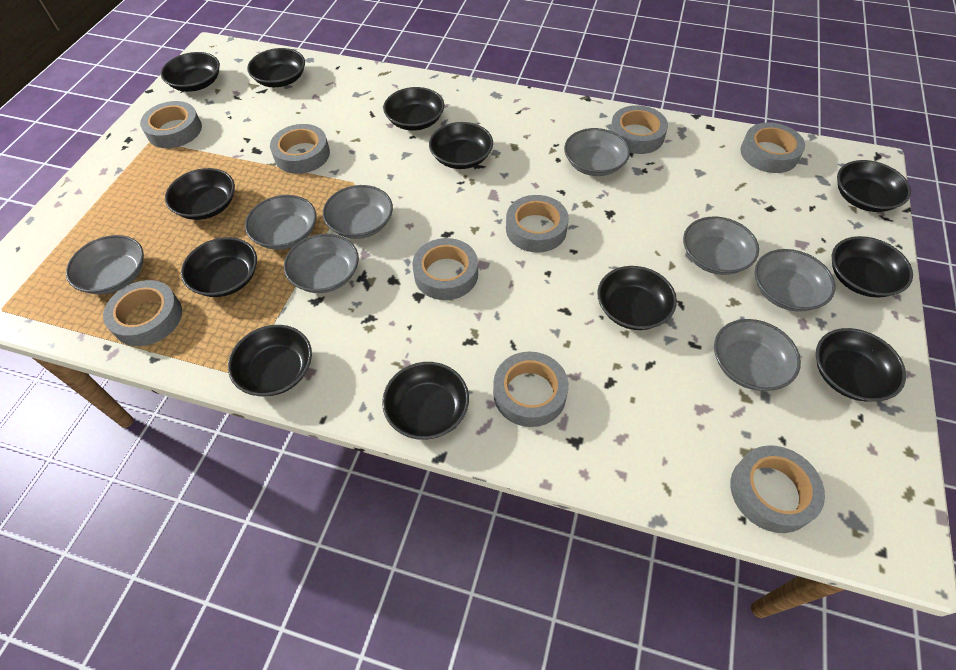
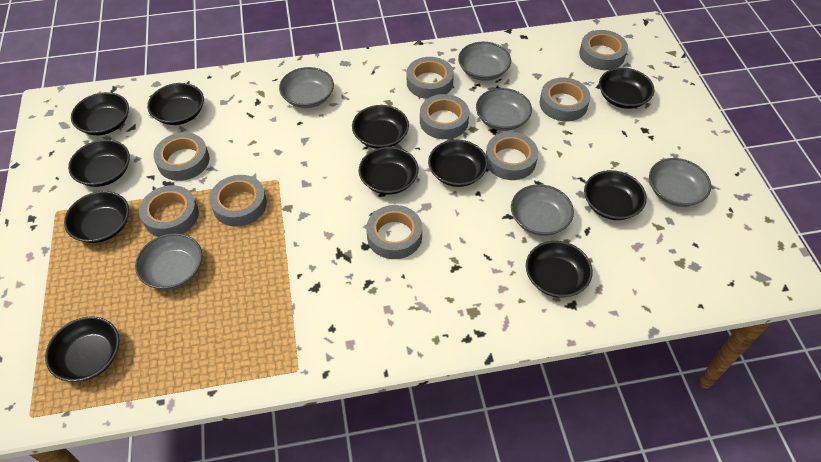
black bowl: [161,52,220,92] [165,168,235,220] [181,237,257,297] [228,325,312,396] [247,48,305,87] [382,362,469,440] [383,87,444,131] [429,122,493,169] [597,266,677,330] [816,328,906,402] [832,236,913,298] [837,160,911,212] = 12 -> [45,317,119,382] [64,191,129,243] [68,140,130,187] [71,92,129,135] [147,83,204,125] [352,105,409,149] [358,147,419,195] [428,140,488,187] [526,241,593,298] [584,170,647,220] [599,68,654,109] = 11
grey bowl: [66,235,144,294] [245,195,317,250] [284,234,359,293] [323,185,393,239] [564,128,630,176] [683,216,759,275] [714,319,801,391] [755,249,835,312] = 8 -> [135,233,202,290] [279,67,334,108] [458,42,511,81] [476,88,532,131] [511,184,574,236] [649,158,711,207] = 6

